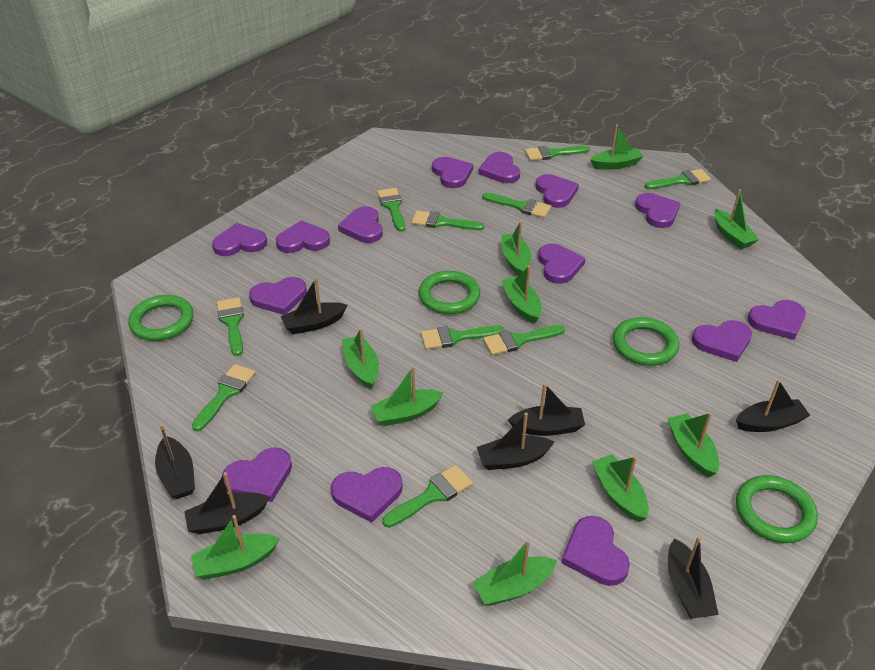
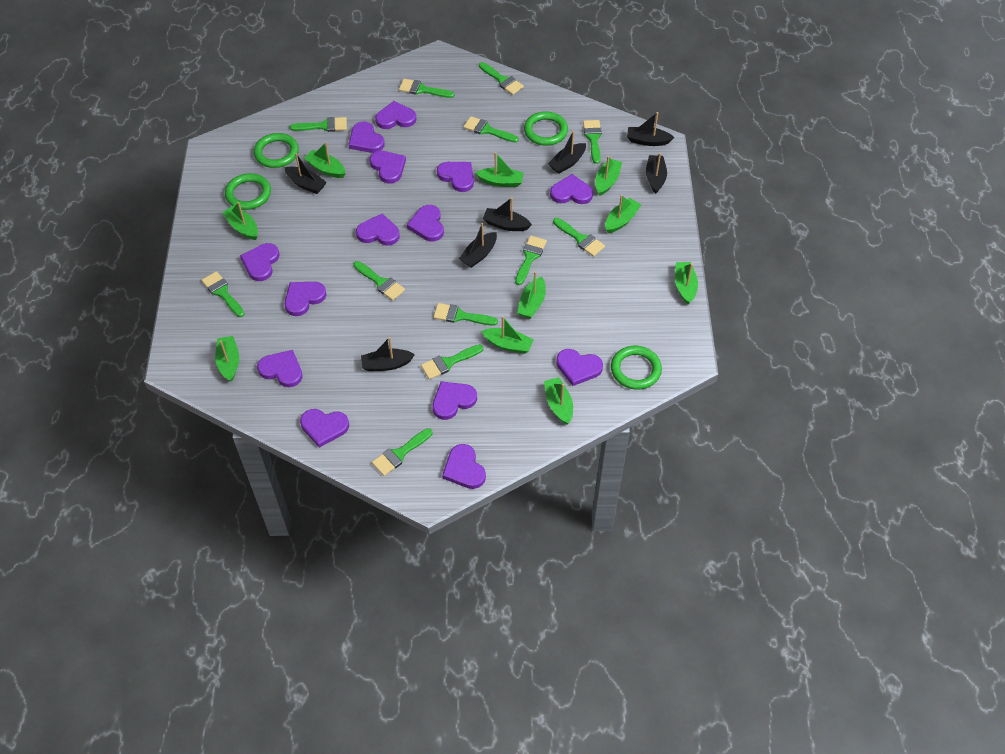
green brush: [192,364,256,431] [217,297,244,356] [377,188,406,232] [382,465,473,528] [412,211,484,230] [421,325,505,349] [482,193,551,218] [483,325,565,355] [525,146,590,161] [645,169,711,189] = 10 -> [202,271,245,317] [290,117,347,132] [353,261,405,301] [372,428,432,476] [399,79,454,98] [421,344,484,380] [433,303,498,325] [463,116,519,143] [479,62,524,95] [515,236,547,285] [553,218,605,257] [583,120,602,164] = 12

